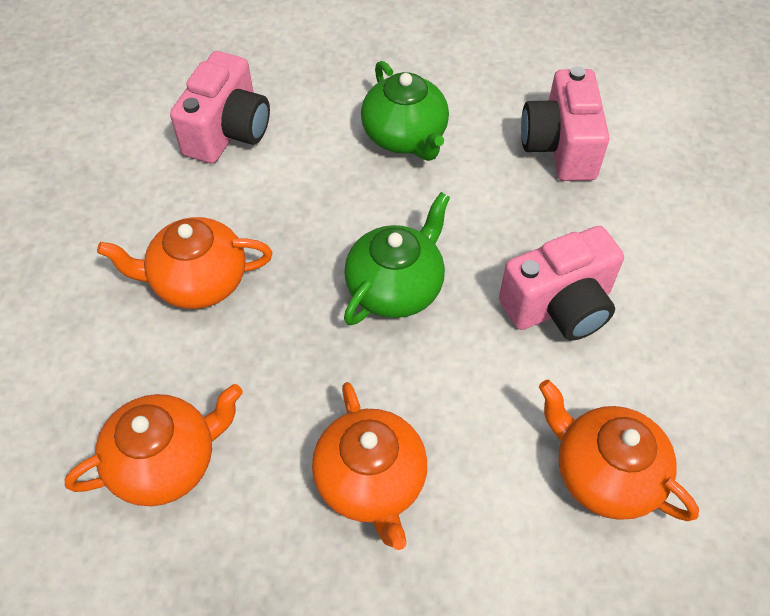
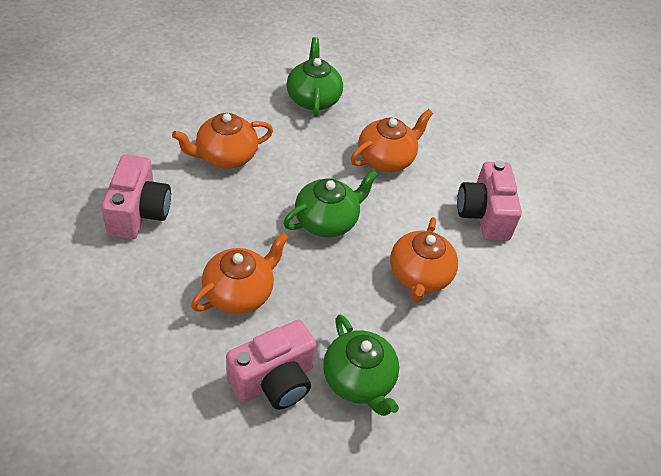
green teapot: [344,192,450,325] [361,61,449,161] = 2 -> [283,170,378,237] [287,37,343,117] [323,315,399,416] = 3

